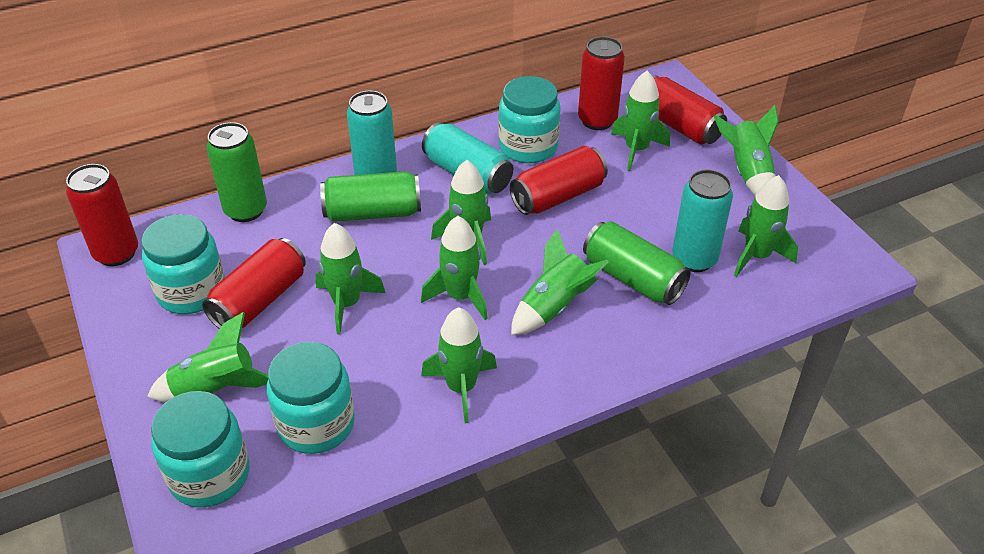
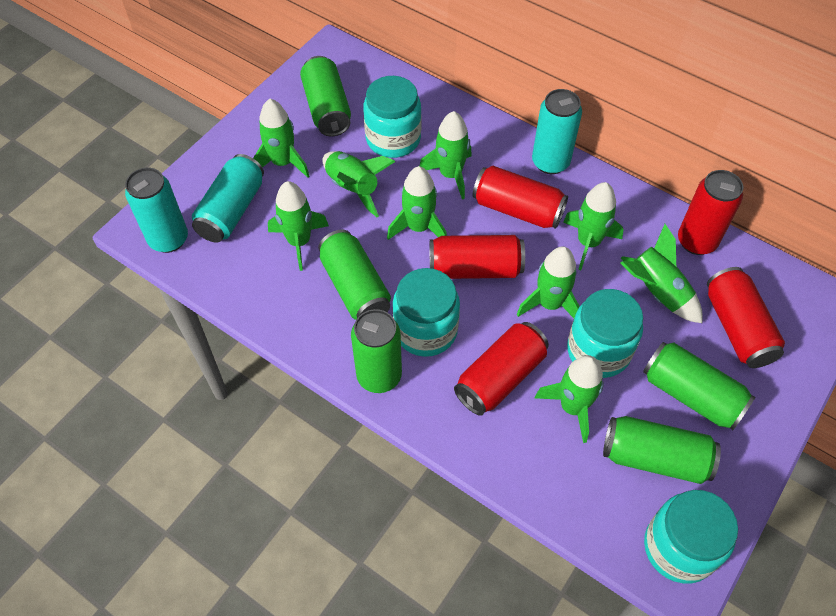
green can: [206,122,267,222] [320,171,421,222] [583,221,691,305] = 3 -> [300,56,351,137] [318,230,391,320] [351,309,402,393] [603,416,721,484] [643,342,755,430] = 5

